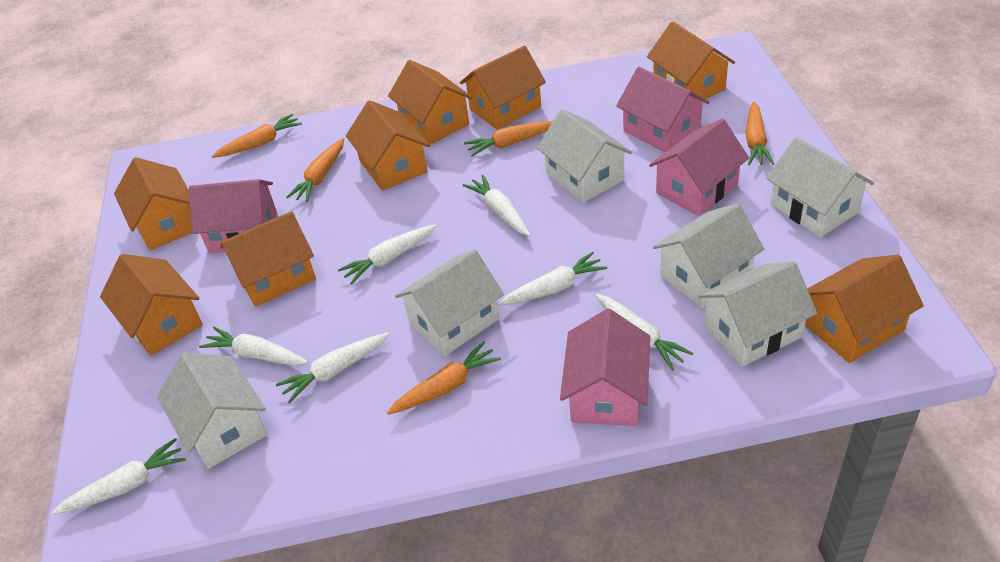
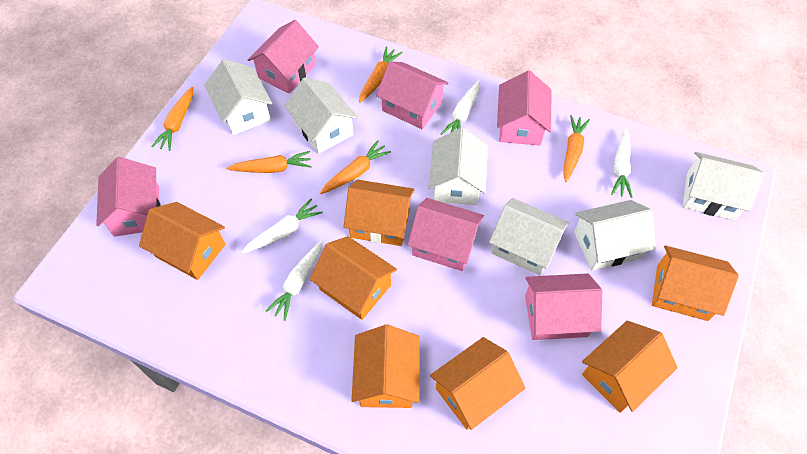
orange house: [100,254,203,356] [114,157,192,251] [220,211,316,307] [346,100,430,191] [388,60,473,145] [460,45,546,130] [647,21,735,101] [805,255,924,363] = 8 -> [139,202,225,280] [309,236,397,320] [344,179,415,246] [352,325,420,408] [430,337,525,430] [582,321,678,413] [652,245,739,321] = 7
pink house: [189,179,277,253] [560,309,650,426] [616,67,710,153] [649,119,749,216] = 4 -> [96,157,160,237] [248,20,319,93] [376,61,448,129] [407,198,484,271] [497,70,551,146] [525,273,602,340] = 6
white carrot: [52,438,186,515] [199,327,308,366] [276,333,389,404] [338,224,436,285] [462,175,530,236] [499,252,607,306] [595,294,693,371] = 7 -> [241,199,323,254] [265,240,323,321] [441,80,480,135] [611,129,633,198] = 4

